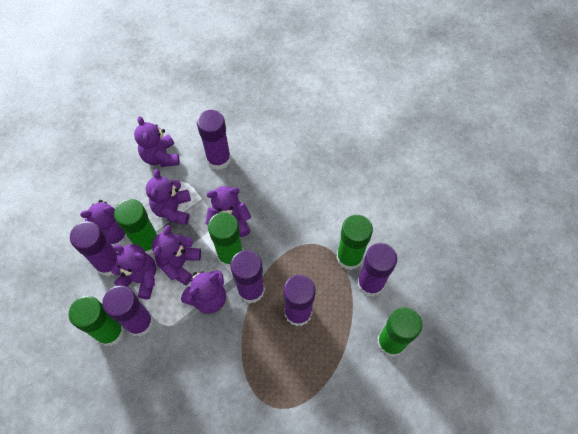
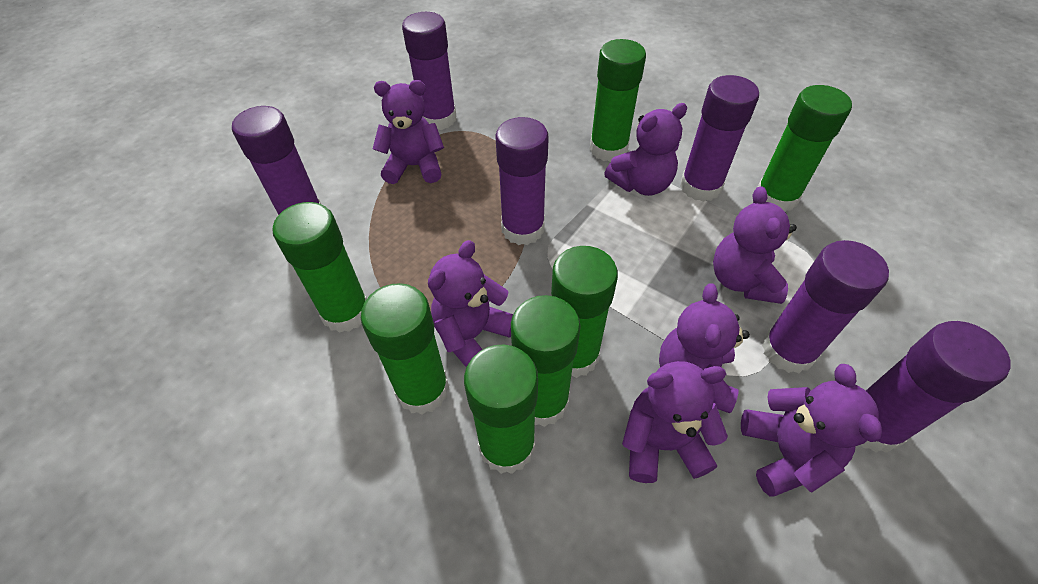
green glue stick: [68,296,125,346] [114,199,158,255] [208,212,243,268] [336,215,373,270] [377,307,422,357] = 5 -> [273,202,367,333] [361,283,449,414] [464,345,538,474] [511,295,581,427] [551,246,618,378] [590,39,646,162] [758,85,852,212] = 7

